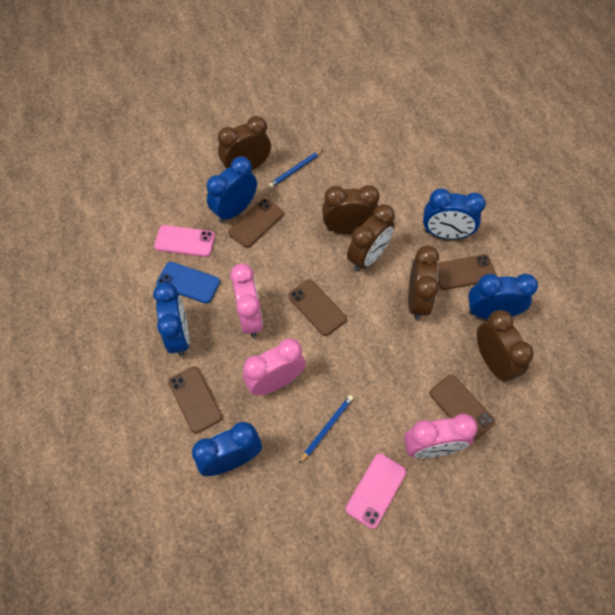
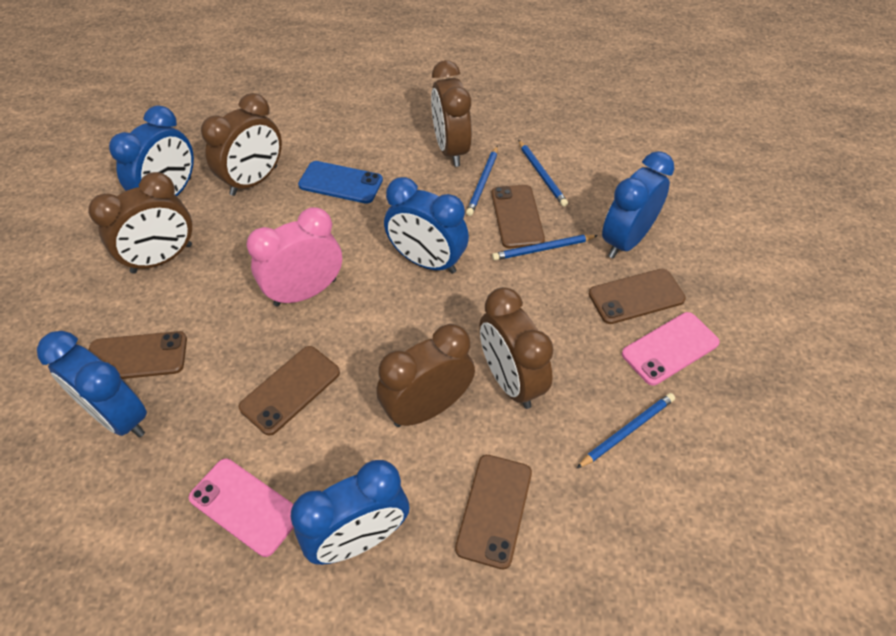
blue pencil: [269,150,323,188] [299,395,354,464] = 2 -> [466,146,498,216] [492,234,598,260] [518,140,568,207] [576,393,675,469] = 4
pink clock: [230,263,263,338] [243,339,306,396] [404,414,478,458] = 3 -> [246,207,342,307] = 1

